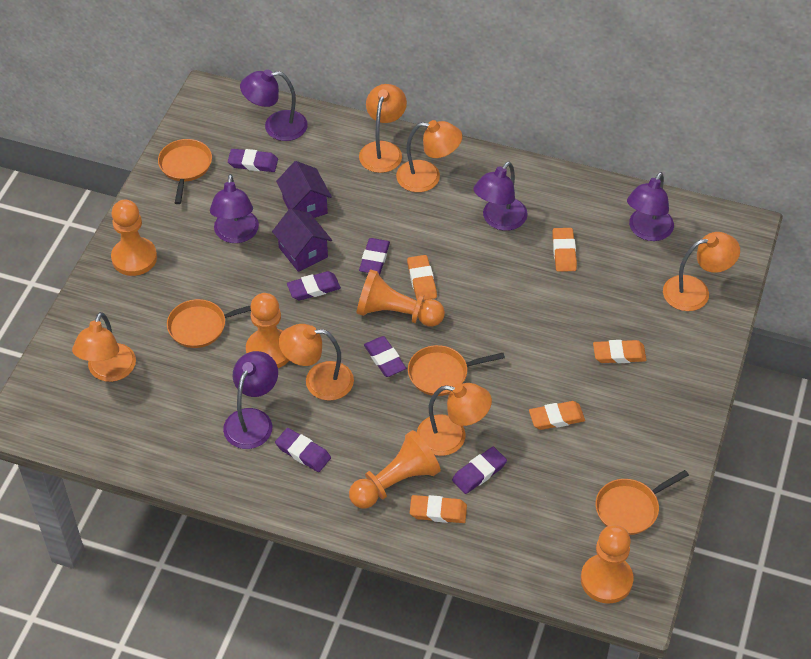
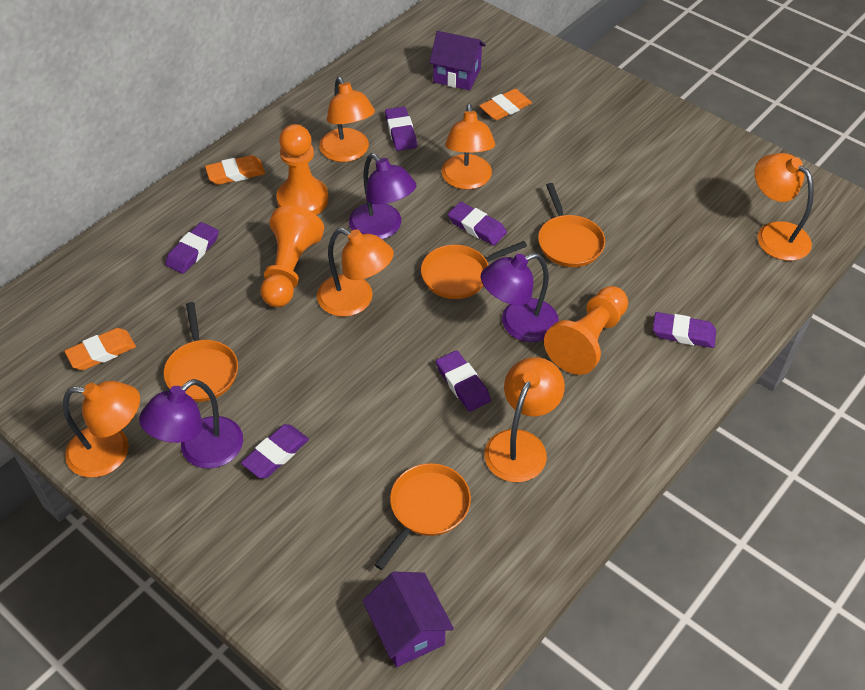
orange eraser: [407,255,437,300] [410,495,467,523] [529,401,585,430] [552,228,577,272] [593,340,646,363] = 5 -> [64,328,136,370] [205,155,265,185] [479,89,532,120] = 3
orange pawn: [111,200,157,276] [246,293,289,368] [349,430,441,509] [357,269,445,327] [581,525,633,604] = 5 -> [261,206,324,307] [276,124,329,215] [544,286,628,375] = 3
purple lamp: [210,174,259,243] [223,351,278,449] [240,69,308,141] [473,162,528,231] [627,172,674,241] = 5 -> [139,379,243,469] [349,153,417,239] [481,253,559,342] = 3

